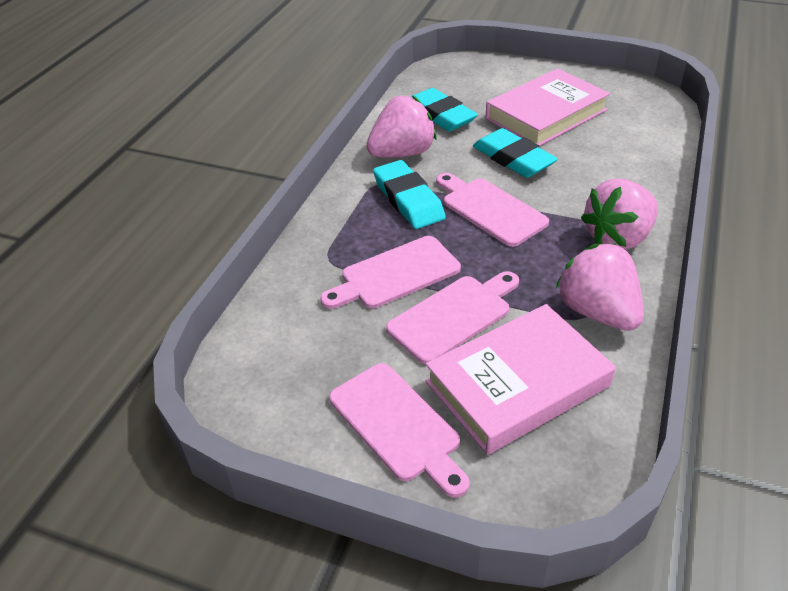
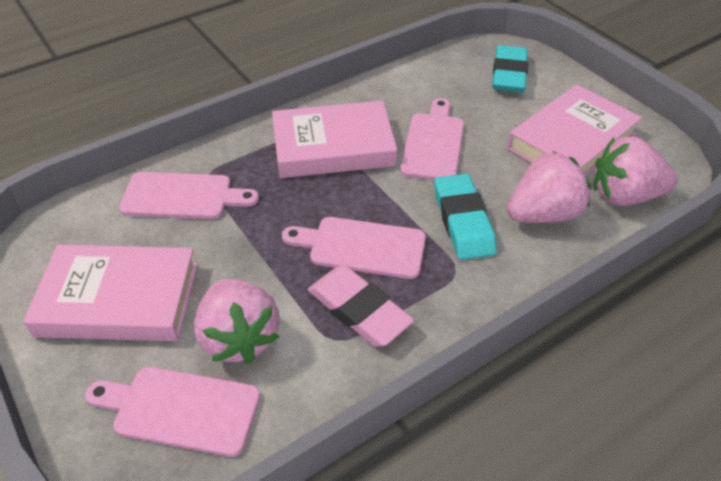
pink book: [426,304,616,455] [486,68,610,146] = 2 -> [23,245,198,341] [272,101,397,178] [507,85,642,175] = 3
pink eraser: none = 0 -> [308,265,414,347] = 1
turquoise eraser: [373,160,446,229] [411,88,478,131] [473,128,558,178] = 3 -> [434,174,496,260] [492,45,528,92] = 2

